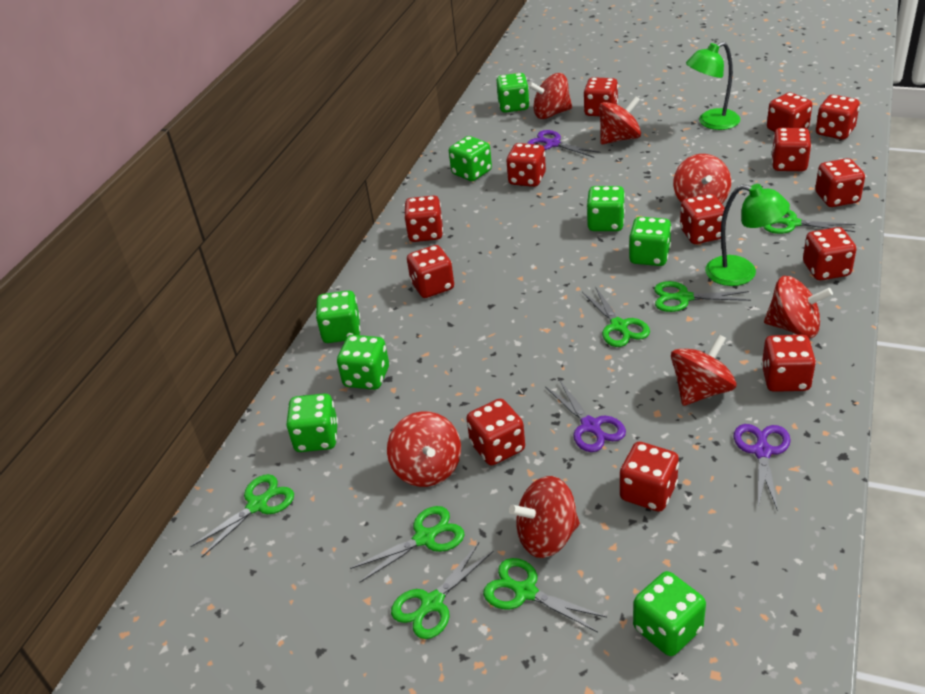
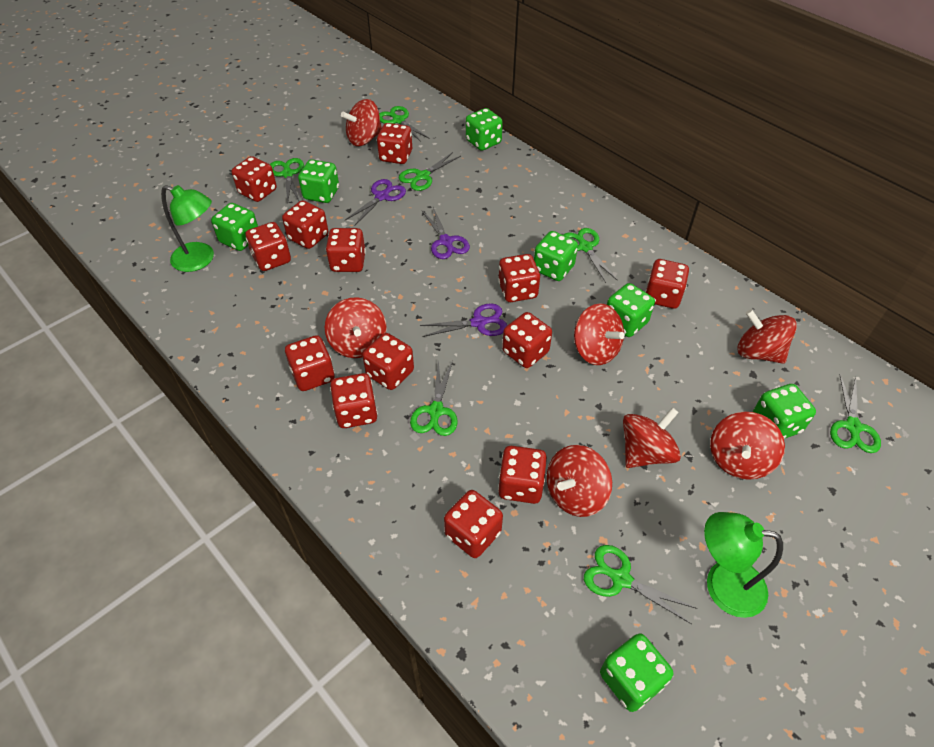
green dice: [286,393,338,452] [316,291,360,343] [337,335,389,390] [449,136,492,181] [496,73,530,113] [587,186,625,231] [629,217,672,266] [633,571,706,656] = 8 -> [211,203,258,251] [298,159,339,203] [466,108,503,151] [534,231,578,281] [600,634,673,712] [607,283,655,337] [753,384,816,439] = 7

